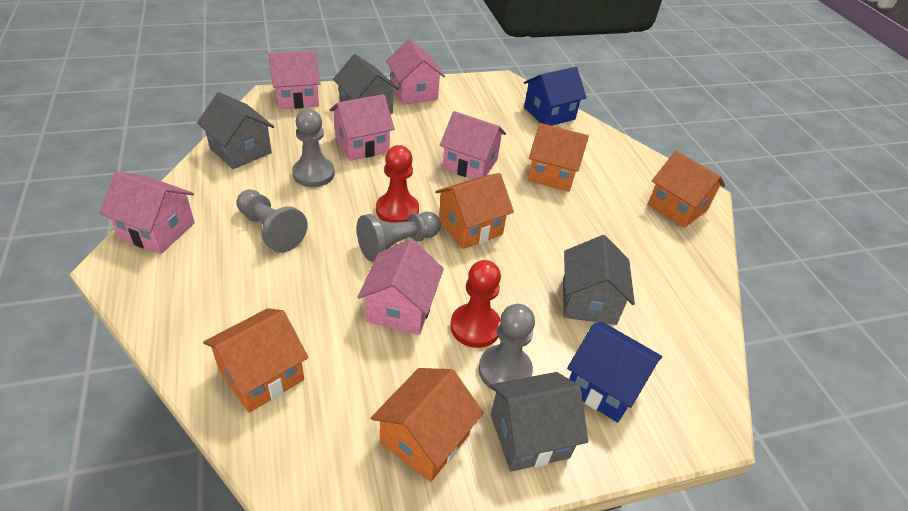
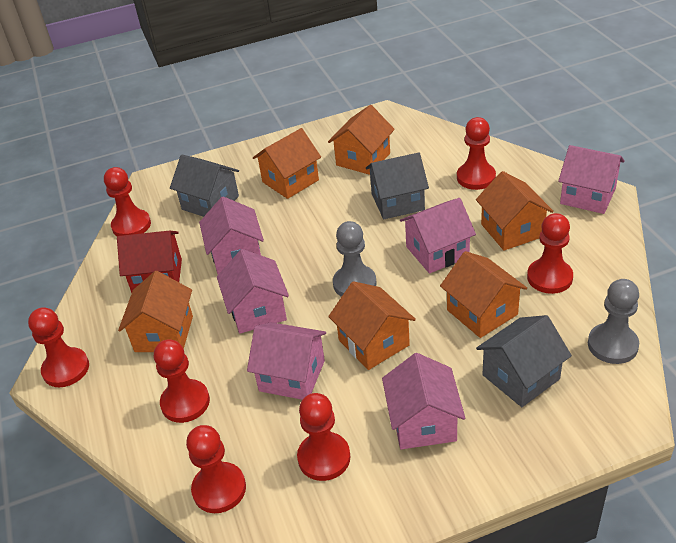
blue house: [524,67,587,126] [567,322,662,423] = 2 -> none = 0
grey house: [197,92,274,169] [333,54,399,114] [490,372,588,472] [563,235,635,325] = 4 -> [170,155,239,217] [366,152,429,219] [476,315,572,407] = 3
grey pawn: [236,190,308,253] [292,109,335,187] [357,212,441,262] [479,304,535,390] = 4 -> [333,221,377,297] [588,279,639,364] = 2
orange house: [203,308,308,413] [371,368,484,482] [435,173,514,249] [528,123,589,192] [648,151,725,228] = 5 -> [118,271,193,352] [253,128,321,199] [328,105,395,175] [328,281,416,370] [440,251,527,338] [476,171,554,251] = 6
red house: none = 0 -> [117,230,182,293] = 1
red pawn: [376,145,419,223] [450,260,501,348] = 2 -> [28,307,89,387] [104,167,151,236] [154,339,210,423] [186,425,246,513] [297,393,350,481] [457,117,496,190] [527,213,573,294] = 7

